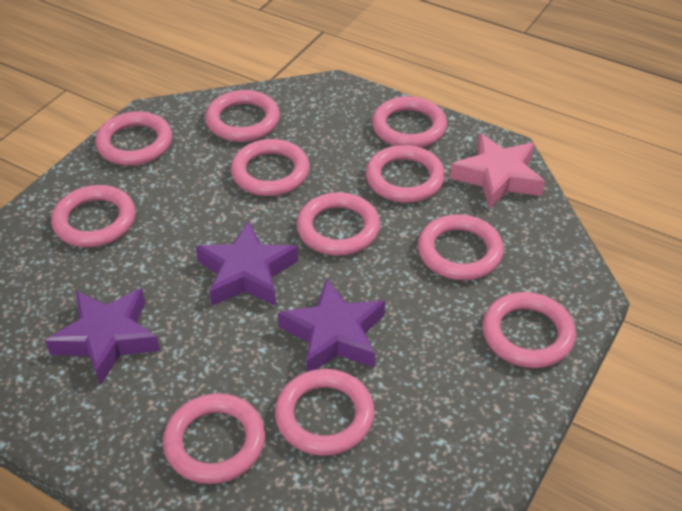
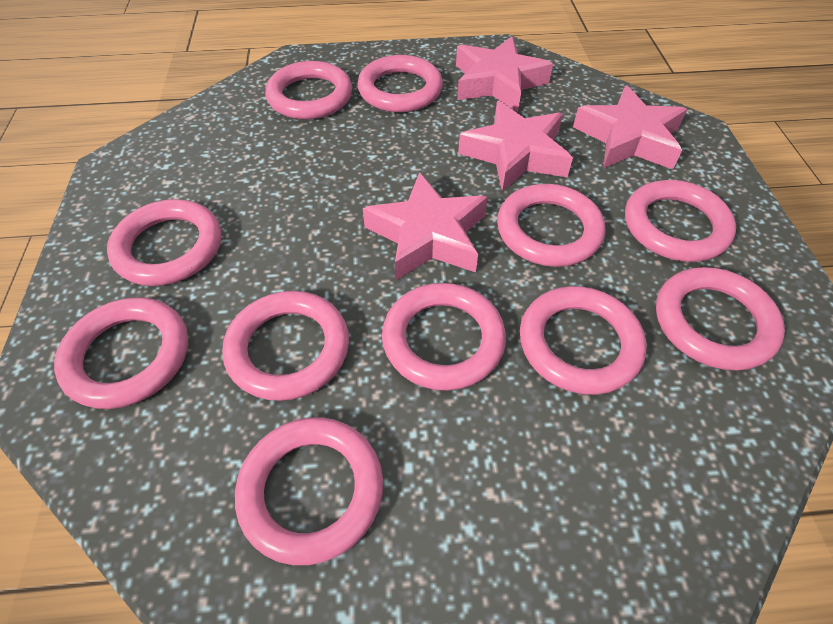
pink star: [450,133,545,210] = 1 -> [363,172,487,280] [456,37,553,112] [458,101,573,192] [573,85,687,169] = 4
purple star: [45,288,160,385] [195,221,298,306] [278,279,385,372] = 3 -> none = 0

